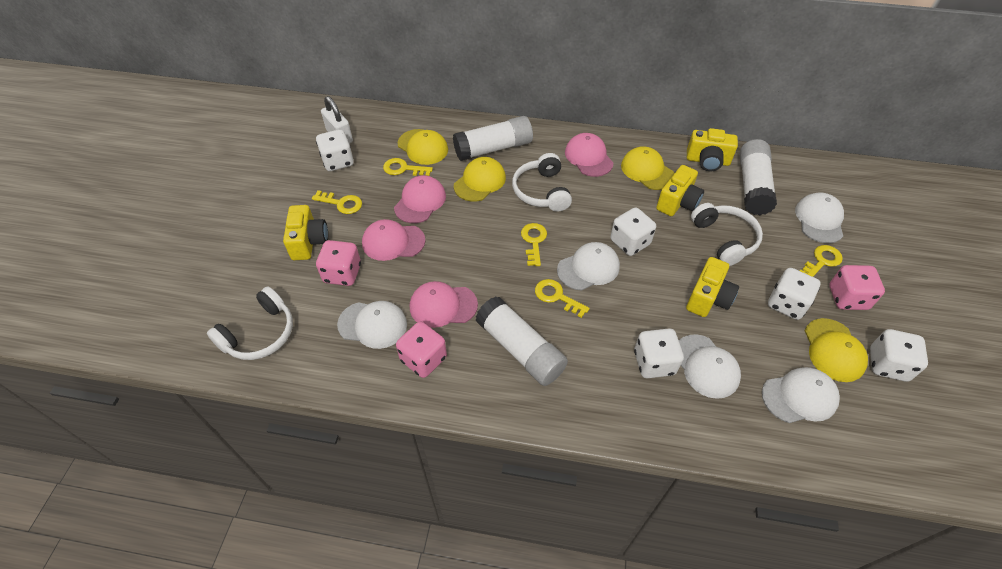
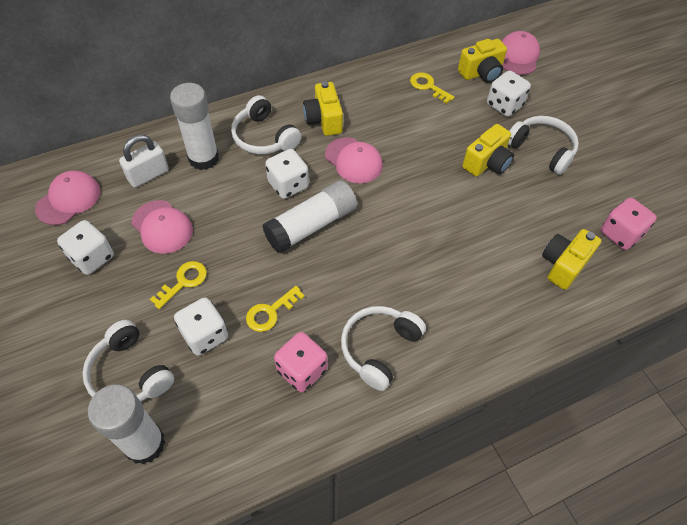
pink dice: [316,240,361,286] [396,322,447,378] [829,265,885,310] = 3 -> [274,332,327,392] [601,198,657,250] = 2
white cap: [337,301,407,349] [557,242,620,291] [679,334,741,399] [762,367,840,423] [795,193,844,243] = 5 -> none = 0
white dice: [316,129,354,171] [610,207,656,256] [634,329,684,378] [768,268,821,320] [870,329,928,382] = 5 -> [57,220,114,275] [174,297,228,356] [265,149,309,199] [487,70,531,117] = 4
white headphones: [207,286,293,360] [512,153,572,212] [691,203,763,266] = 3 -> [82,320,174,401] [231,95,301,154] [341,306,426,391] [508,116,579,175] = 4
yellow cap: [398,129,448,165] [454,157,506,202] [621,146,674,190] [805,318,868,382] = 4 -> none = 0
yellow key: [312,190,362,214] [383,158,433,176] [521,223,547,266] [535,279,590,318] [799,245,843,277] = 5 -> [150,261,207,309] [246,286,305,332] [410,72,454,104] = 3

